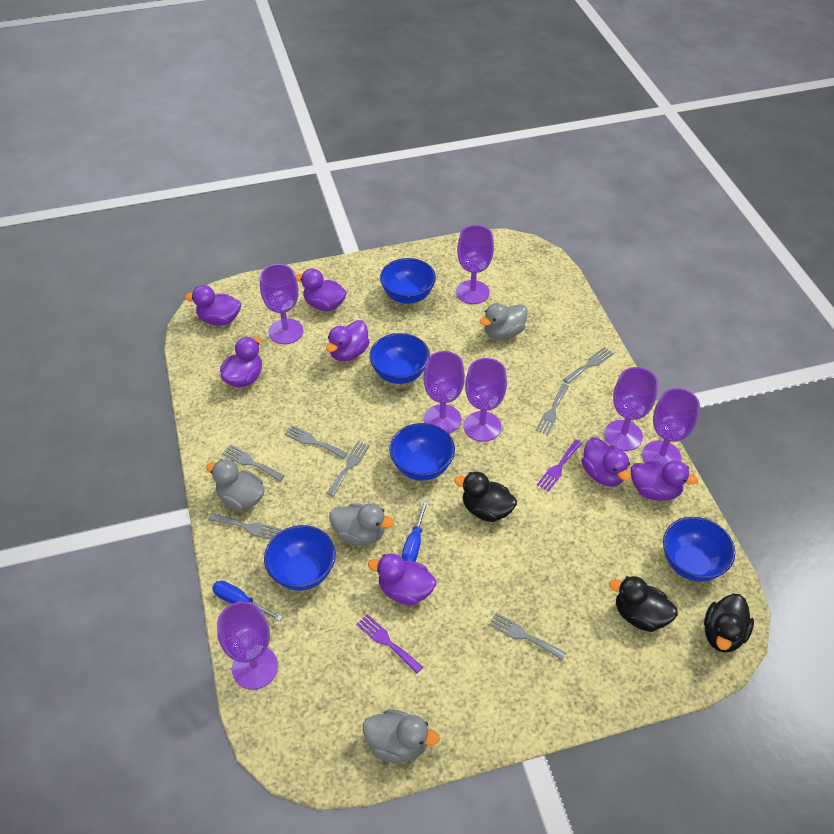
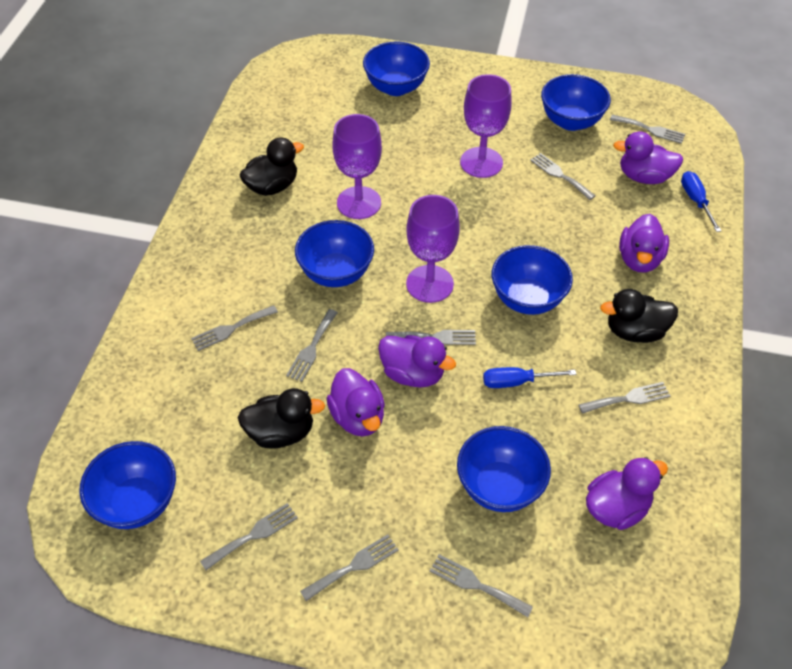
blue bowl: [264,525,336,591] [369,333,430,384] [380,258,436,304] [389,423,455,481] [663,517,735,582] = 5 -> [79,441,176,529] [295,220,374,287] [363,41,430,96] [457,426,551,512] [492,245,573,315] [541,74,611,131] = 6
grey duck: [206,459,265,511] [329,503,394,545] [363,709,440,763] [480,303,528,340] = 4 -> none = 0
grey fork: [208,513,281,540] [222,444,284,482] [284,425,348,459] [327,441,370,497] [489,613,566,661] [536,384,569,435] [563,347,614,384] = 7 -> [191,305,278,351] [200,503,298,570] [286,309,338,382] [300,534,399,601] [386,330,476,345] [430,554,533,617] [530,153,596,200] [578,382,670,414] [610,114,685,144] = 9
purple duck: [185,285,241,325] [220,337,262,387] [296,268,347,311] [326,320,370,361] [368,553,436,605] [581,437,631,487] [631,460,698,501] = 7 -> [326,368,385,437] [378,335,456,388] [586,457,668,530] [613,131,683,184] [619,214,669,272] = 5
purple fork: [356,614,423,674] [537,439,582,492] = 2 -> none = 0
purple goblet: [217,601,278,690] [260,264,303,344] [423,351,465,434] [456,225,494,304] [463,358,507,442] [604,367,658,451] [642,388,700,464] = 7 -> [333,114,382,219] [406,195,460,303] [460,74,512,178] = 3

